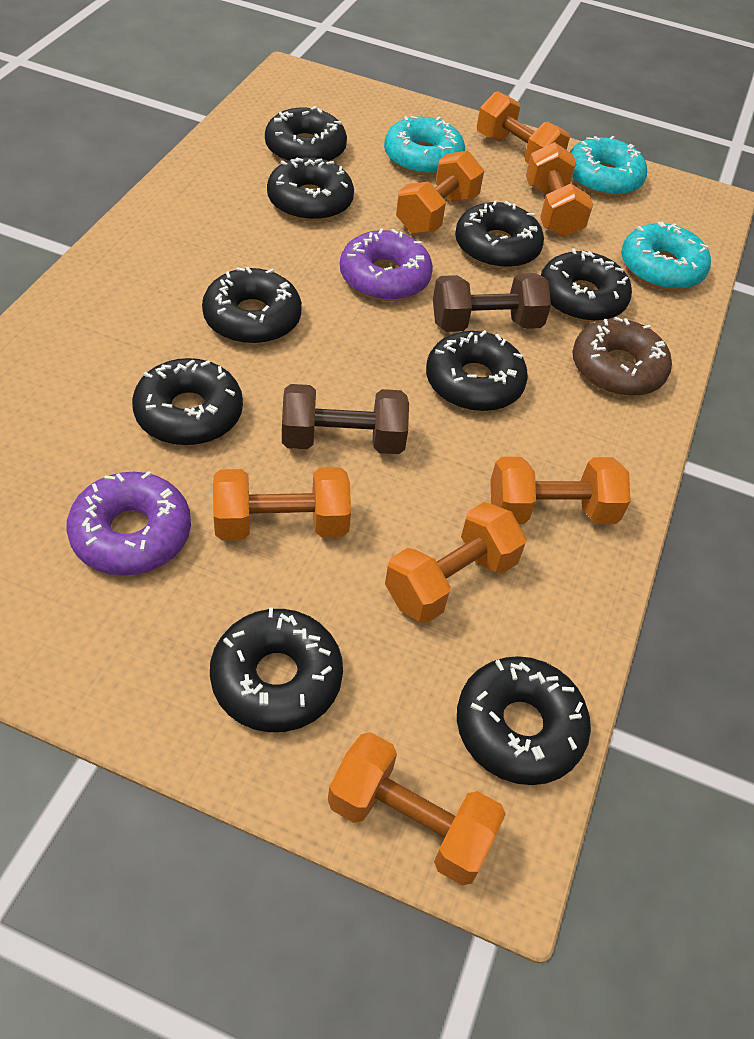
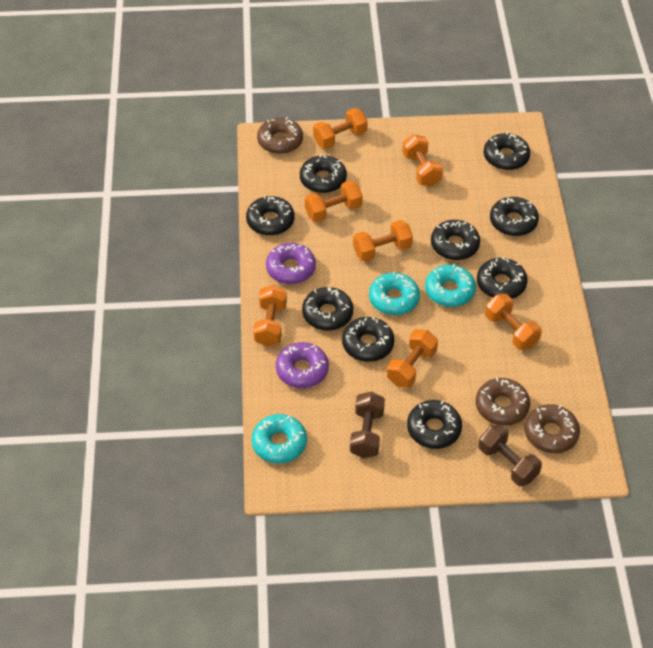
brown donut: [572,316,672,396] = 1 -> [257,117,303,154] [476,377,530,426] [524,404,580,453] = 3

